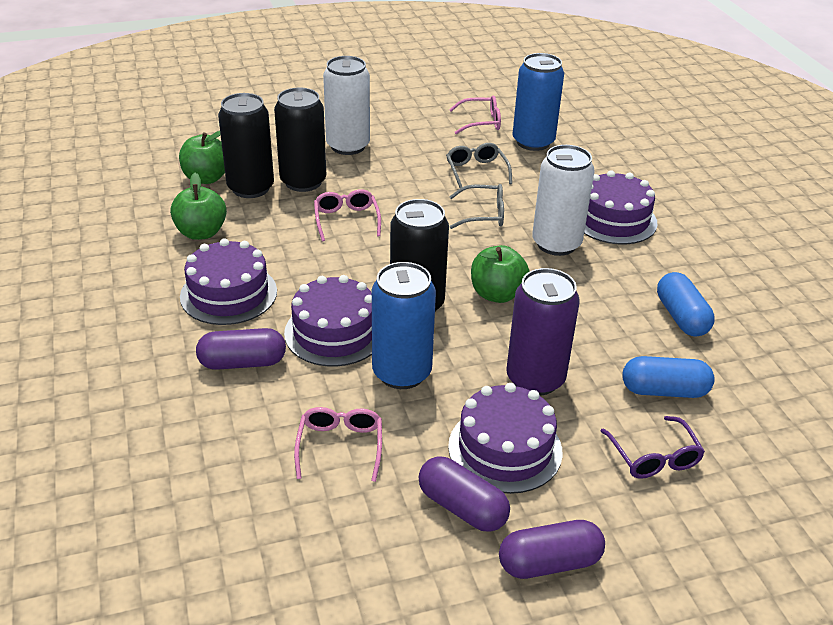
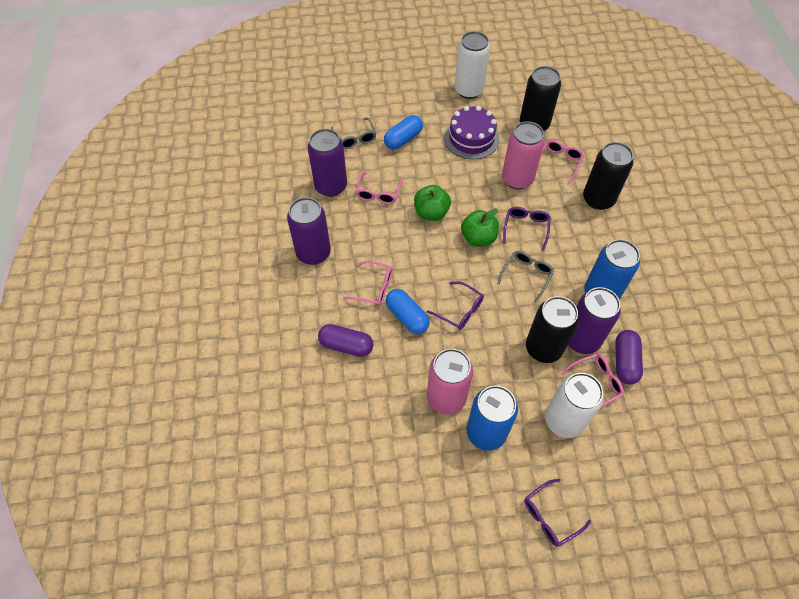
green apple: [170,173,227,240] [179,131,225,184] [471,245,530,303] = 3 -> [414,185,451,221] [461,208,499,247] = 2
pink can: none = 0 -> [427,349,473,415] [502,121,545,189] = 2
pink glasses: [294,407,382,482] [314,189,381,241] [449,96,501,134] = 3 -> [343,261,392,305] [356,172,402,204] [542,140,584,184] [561,353,624,407] = 4
purple cake: [180,238,277,325] [284,275,372,367] [448,383,563,494] [584,170,658,244] = 4 -> [444,106,499,159] = 1
purple can: [506,268,580,396] = 1 -> [287,197,331,265] [308,129,347,197] [568,287,621,354] = 3
purple capsule: [196,328,286,370] [418,456,510,532] [499,520,605,579] = 3 -> [318,324,373,357] [615,330,643,384] = 2
purple glasses: [601,416,705,479] = 1 -> [427,281,484,330] [503,207,551,251] [524,479,591,547] = 3

